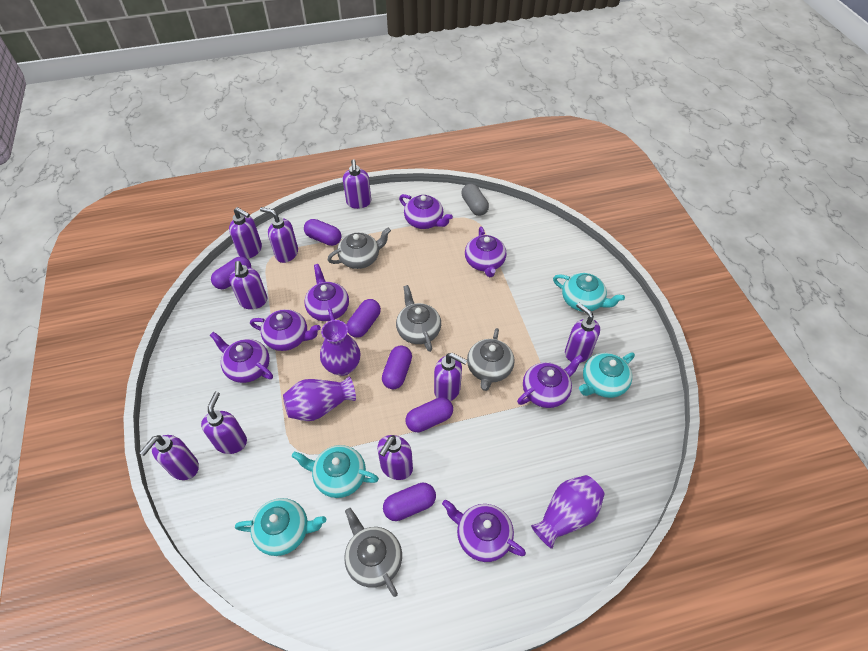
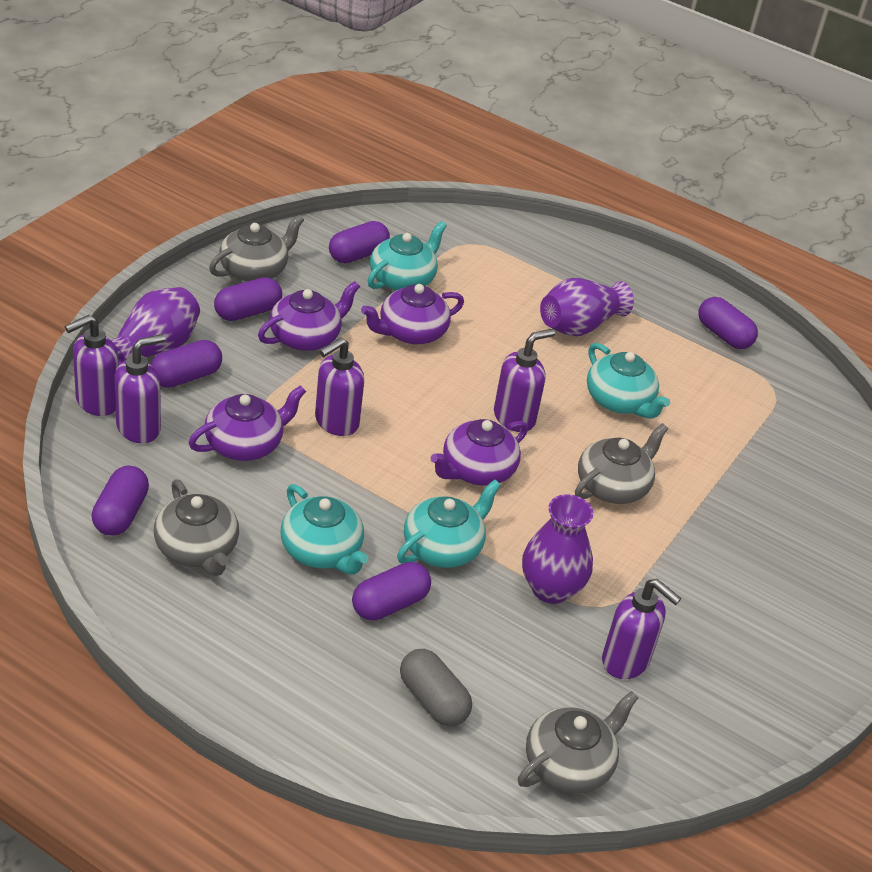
purple soap dispenser: [139,435,199,480] [201,391,247,454] [229,207,262,259] [229,261,267,309] [260,207,298,263] [343,159,371,209] [377,435,413,480] [434,353,468,401] [565,303,600,363] = 9 -> [65,315,119,416] [114,334,166,443] [315,337,364,436] [494,329,555,432] [602,579,681,679] = 5
purple teapot: [210,332,273,383] [250,309,321,351] [304,264,349,321] [399,194,453,229] [442,499,526,562] [465,227,506,277] [517,355,583,408] = 7 -> [189,385,306,461] [258,281,360,351] [361,284,464,344] [430,419,528,486] = 4

